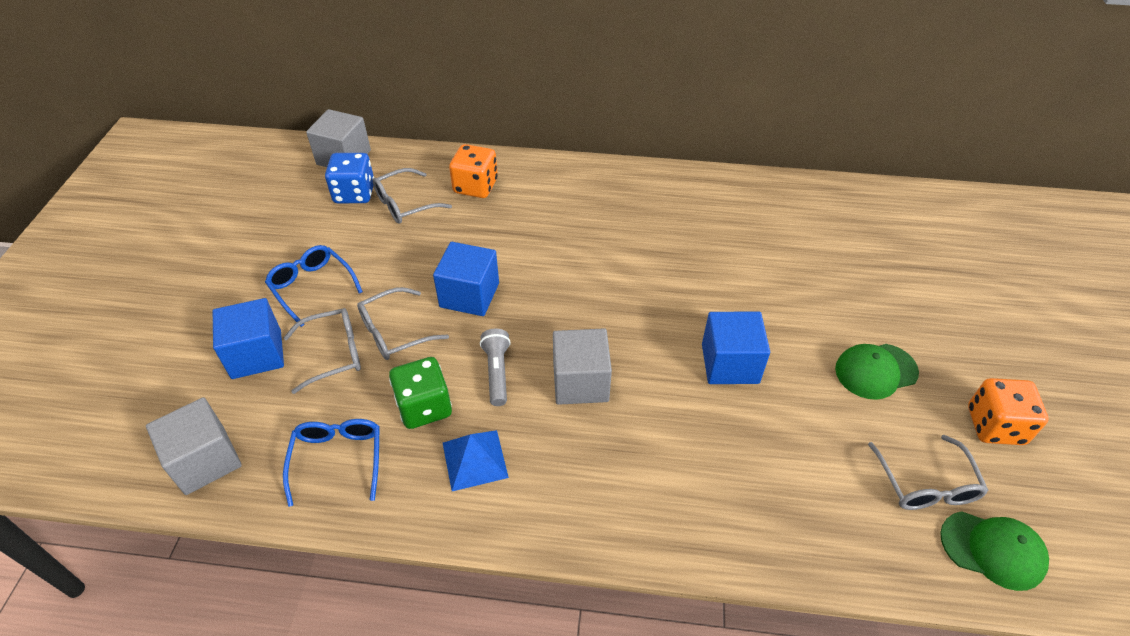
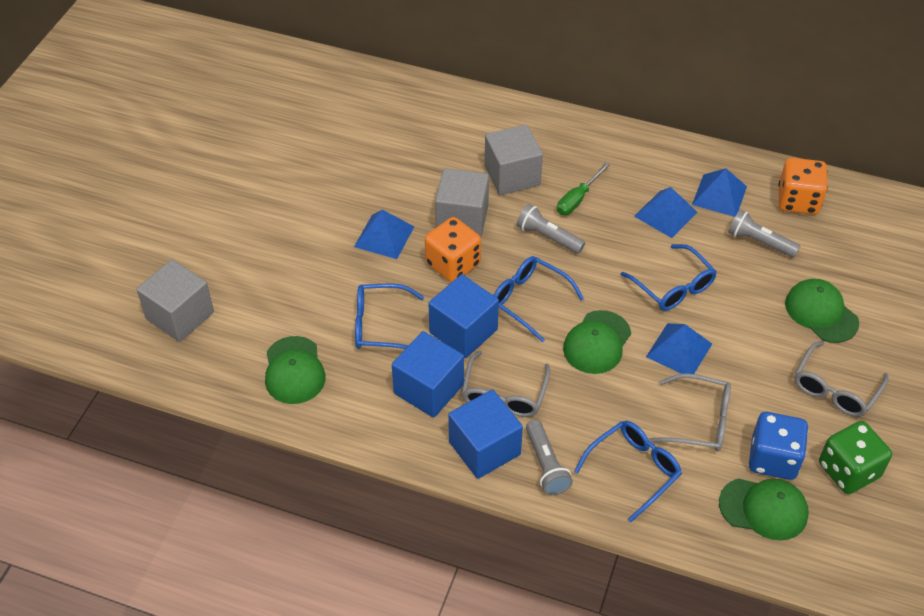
blue glasses: [265,245,363,327] [283,419,380,507] = 2 -> [355,284,424,349] [494,256,584,342] [574,421,682,522] [621,244,717,311] = 4
blue pyramid: [443,430,509,491] = 1 -> [354,210,414,259] [634,187,697,238] [646,323,712,374] [692,168,747,217] = 4
green cap: [835,344,919,400] [940,511,1049,591] = 2 -> [265,336,326,404] [563,310,631,374] [719,478,809,541] [785,279,859,343] = 4
green screwdriver: none = 0 -> [557,162,610,215] = 1
grey flashlight: [480,329,511,406] = 1 -> [516,204,585,254] [526,420,573,495] [728,210,800,258] = 3
grey glasses: [283,308,361,394] [357,287,449,360] [373,168,452,224] [868,435,989,510] = 4 -> [462,351,550,417] [649,373,731,451] [794,341,889,417] = 3

